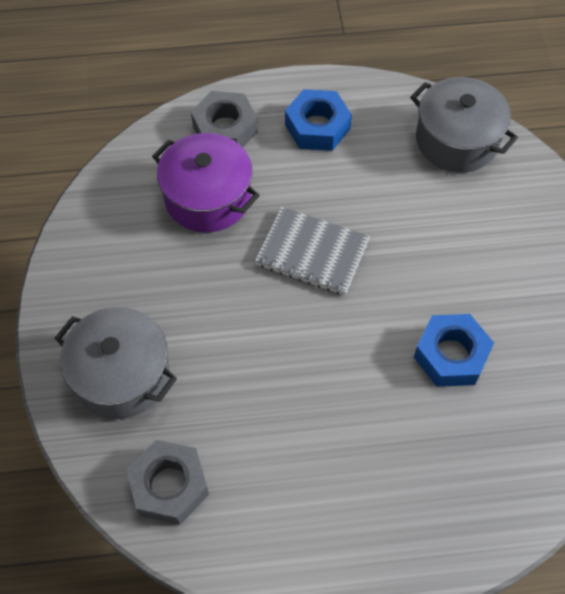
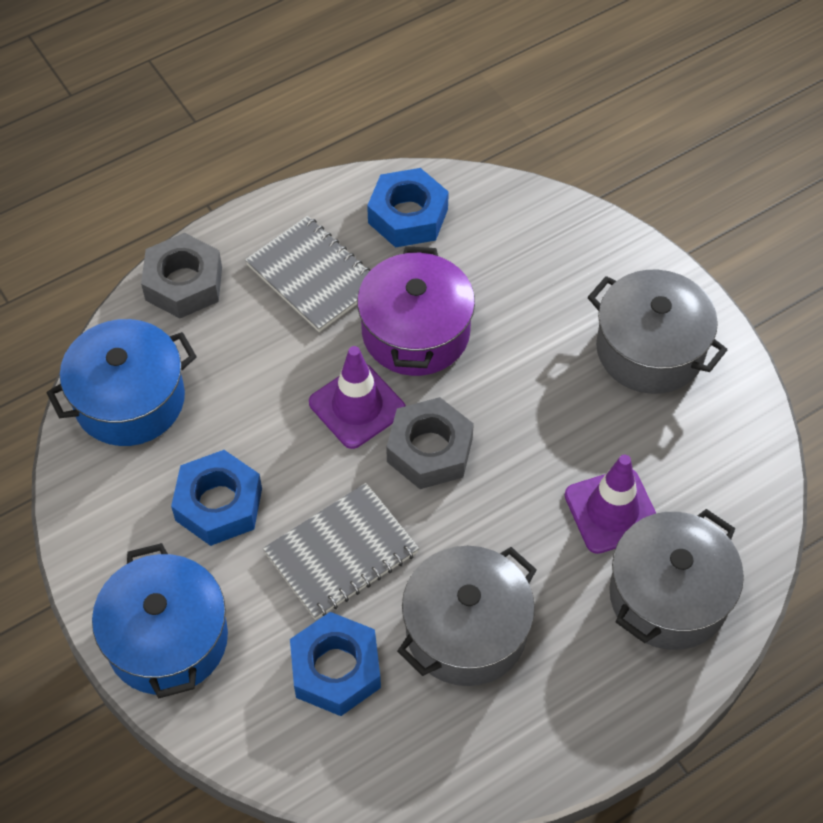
blue nut: [285,89,352,151] [414,314,494,387] = 2 -> [171,450,262,546] [290,612,381,716] [367,168,449,248] = 3
blue pot: none = 0 -> [46,319,197,446] [92,543,228,698] = 2
grey notebook: [255,207,370,295] = 1 -> [245,216,370,332] [263,483,419,620] = 2
grey pot: [55,307,177,419] [410,77,518,172] = 2 -> [397,546,537,686] [588,270,727,394] [609,509,744,650] = 3
purple traffic cone: none = 0 -> [309,346,406,449] [565,455,656,554] = 2

